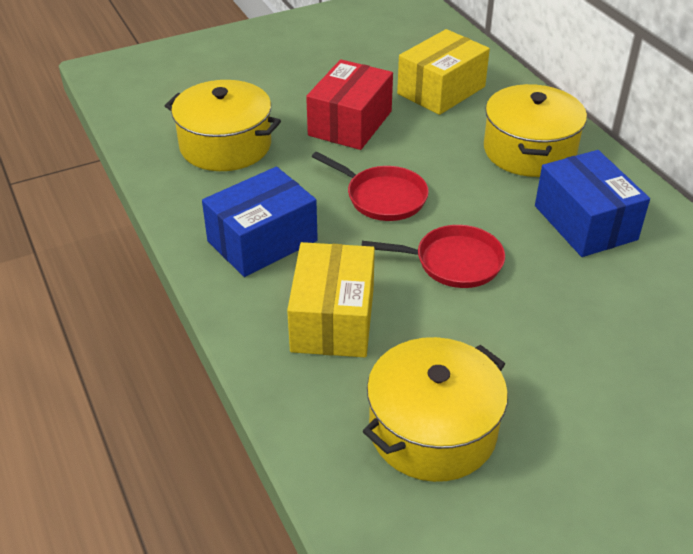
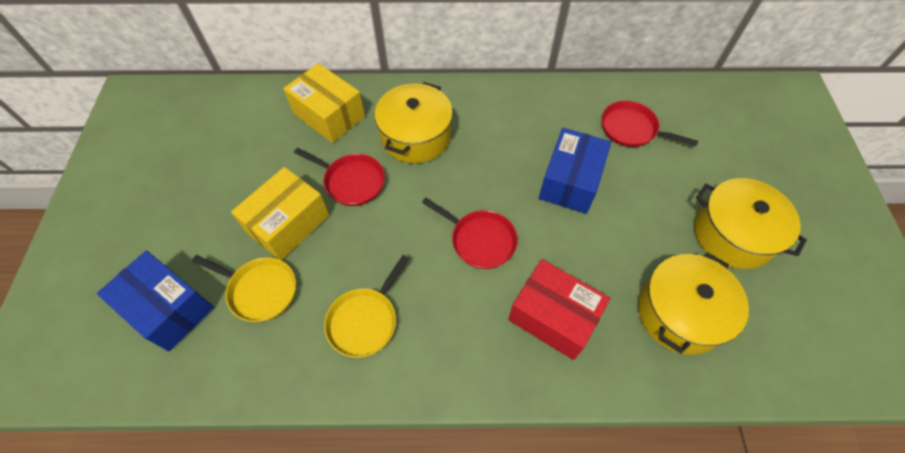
red pan: [312,152,429,221] [361,225,505,288] = 2 -> [294,148,385,206] [422,198,518,269] [602,101,698,147] = 3
yellow pan: none = 0 -> [192,255,296,322] [324,255,409,358] = 2

